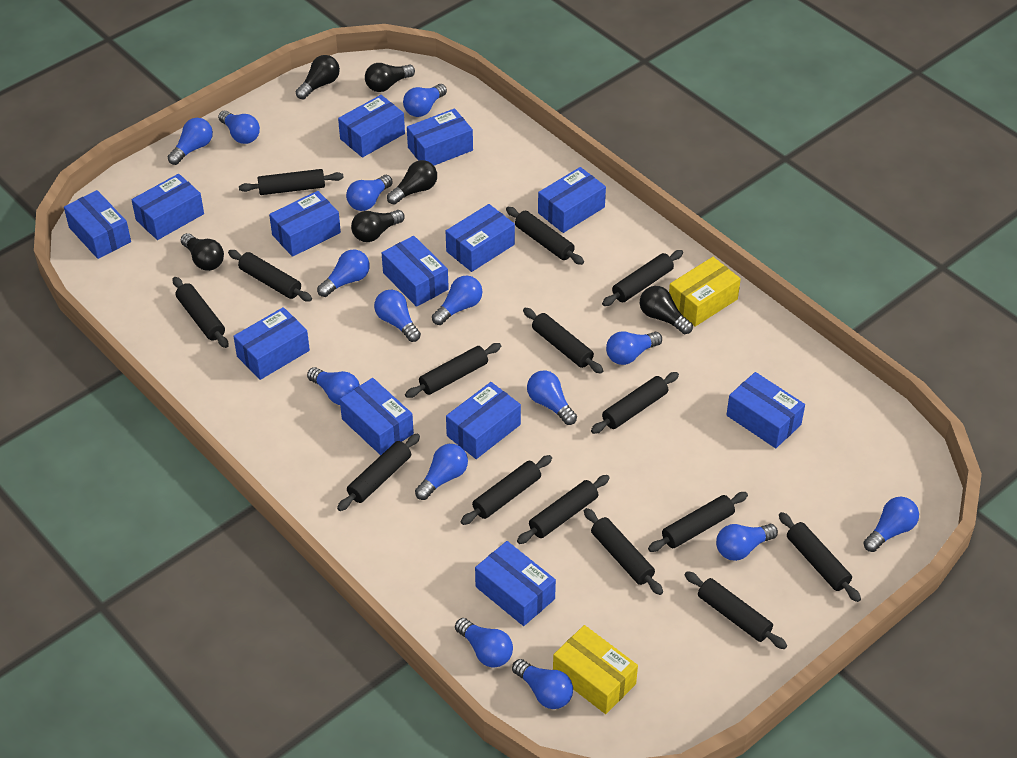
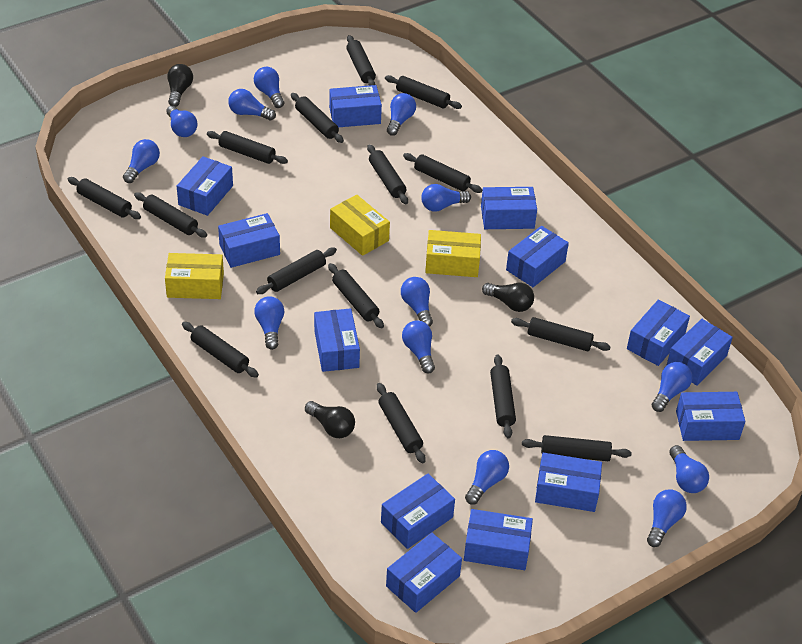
black light bulb: [181,233,224,271] [296,55,340,99] [351,210,405,242] [365,63,415,92] [387,160,437,205] [640,286,693,334] = 6 -> [167,64,193,107] [305,401,355,438] [482,283,534,312] = 3
blue light bulb: [168,118,213,165] [218,110,260,144] [307,367,360,405] [317,249,370,297] [346,175,393,211] [374,290,421,342] [403,84,447,117] [415,444,468,500] [432,275,482,325] [455,618,513,667] [512,659,573,709] [527,370,577,425] [606,331,662,365] [716,524,778,561] [863,497,919,552] = 15 -> [123,139,160,183] [167,106,197,137] [228,89,276,121] [254,67,284,108] [254,296,285,350] [387,93,416,136] [401,277,433,327] [402,320,435,374] [421,184,471,212] [465,450,509,505] [647,489,687,547] [652,362,692,412] [669,445,709,493] = 13
yellow box: [553,625,638,714] [669,257,741,327] = 2 -> [165,253,224,299] [330,195,390,256] [425,230,481,277] = 3

